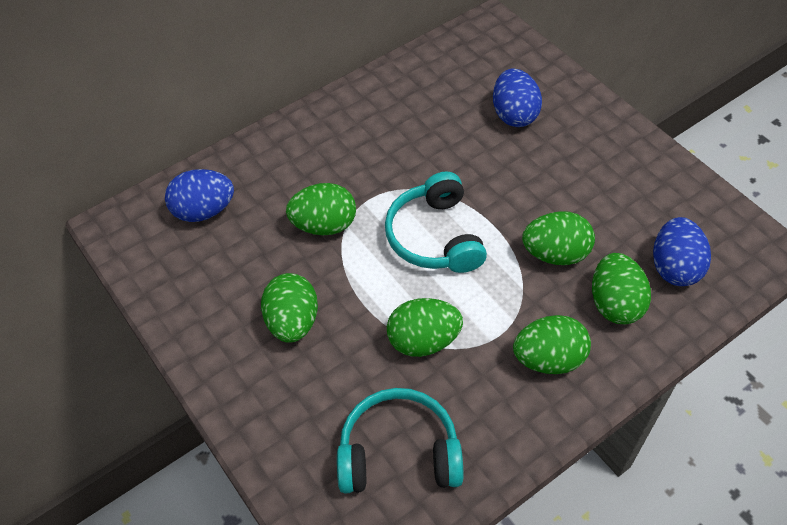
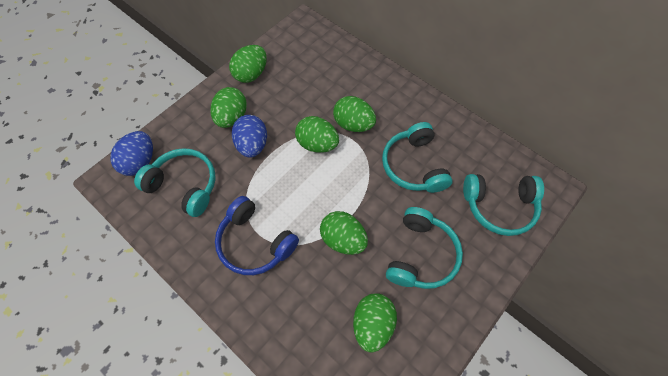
blue egg: [165,169,234,222] [493,68,542,127] [653,217,711,286] = 3 -> [110,131,153,176] [232,115,267,158] = 2
blue headphones: none = 0 -> [215,196,299,275] = 1
turquoise headphones: [337,388,463,493] [385,172,487,273] = 2 -> [134,148,216,217] [382,122,453,193] [386,207,463,289] [463,174,544,236] = 4

